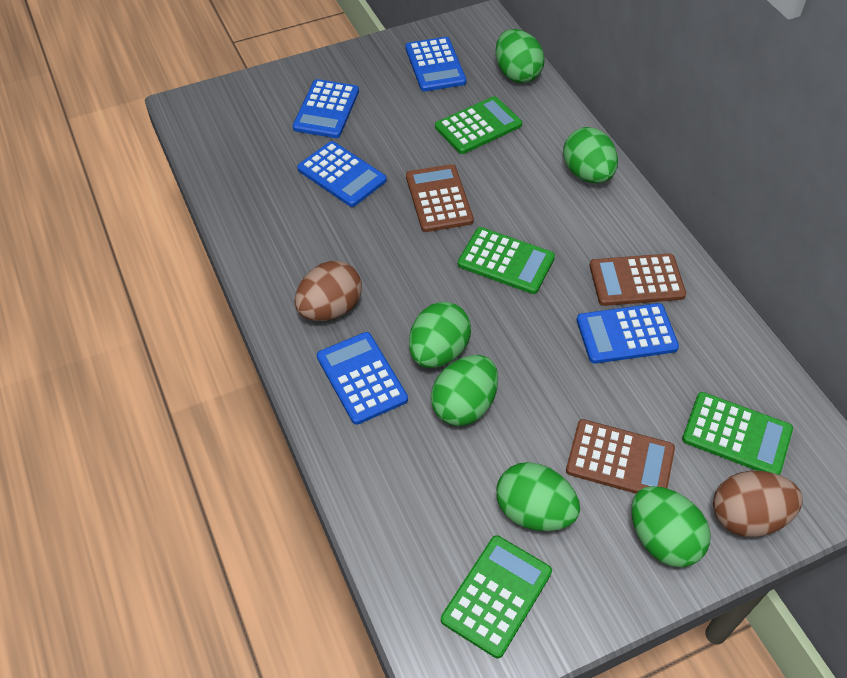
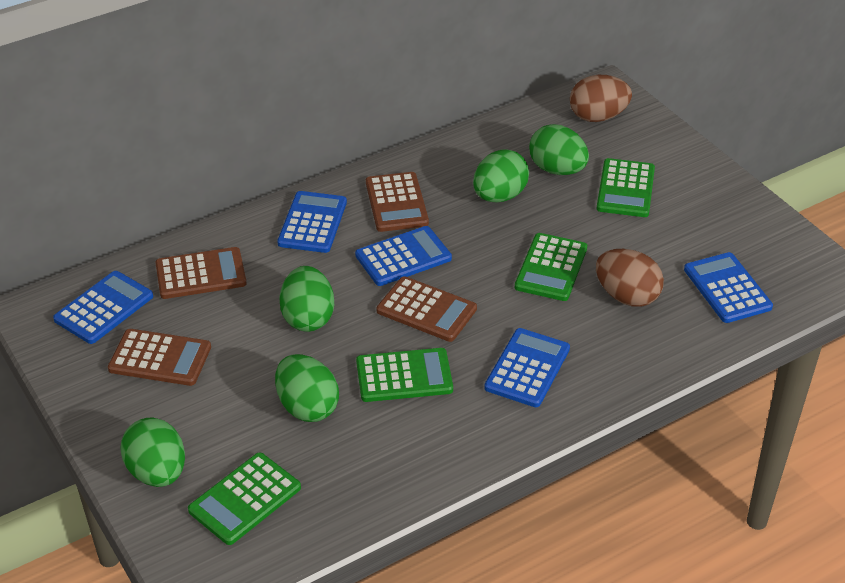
brown calculator: [406,164,474,232] [566,419,675,494] [589,254,686,306] = 3 -> [108,329,211,386] [155,247,246,299] [366,172,429,232] [377,276,477,342] = 4
green egg: [409,302,471,368] [431,355,498,426] [496,29,544,83] [496,462,580,531] [563,127,618,183] [631,486,711,567] = 6 -> [120,418,185,487] [275,354,339,422] [279,266,334,332] [473,150,529,202] [529,124,589,175] = 5

